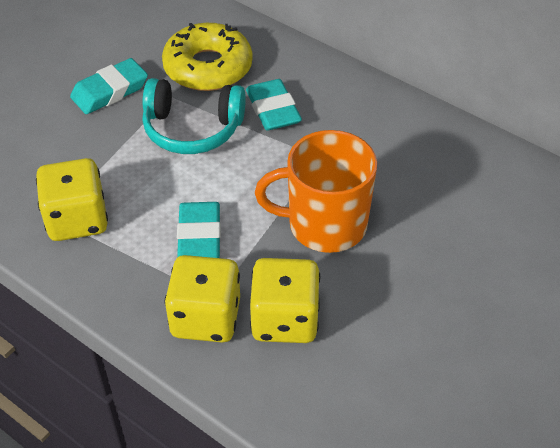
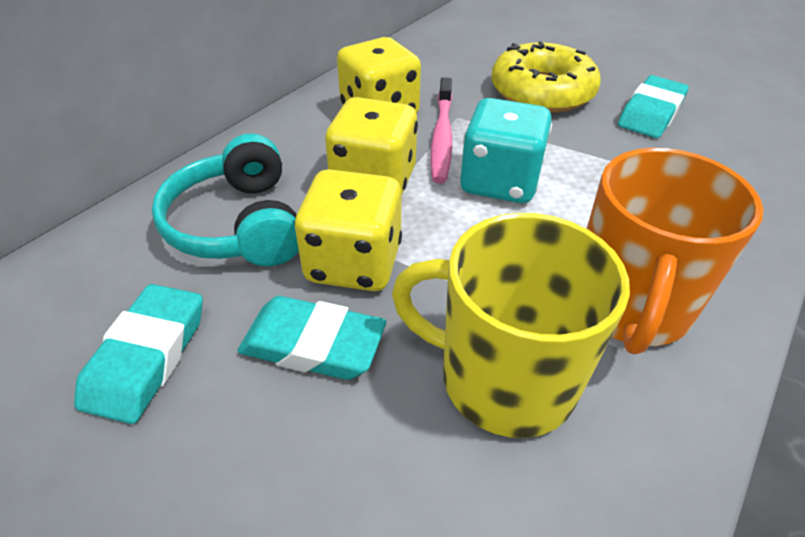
pink toothbrush: none = 0 -> [431,77,452,183] = 1
turquoise dice: none = 0 -> [460,98,552,203] = 1
yellow mug: none = 0 -> [392,213,630,438] = 1

